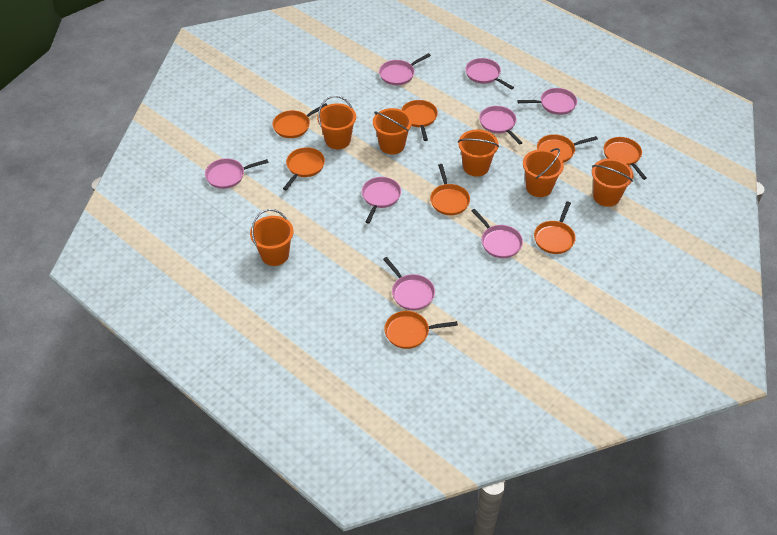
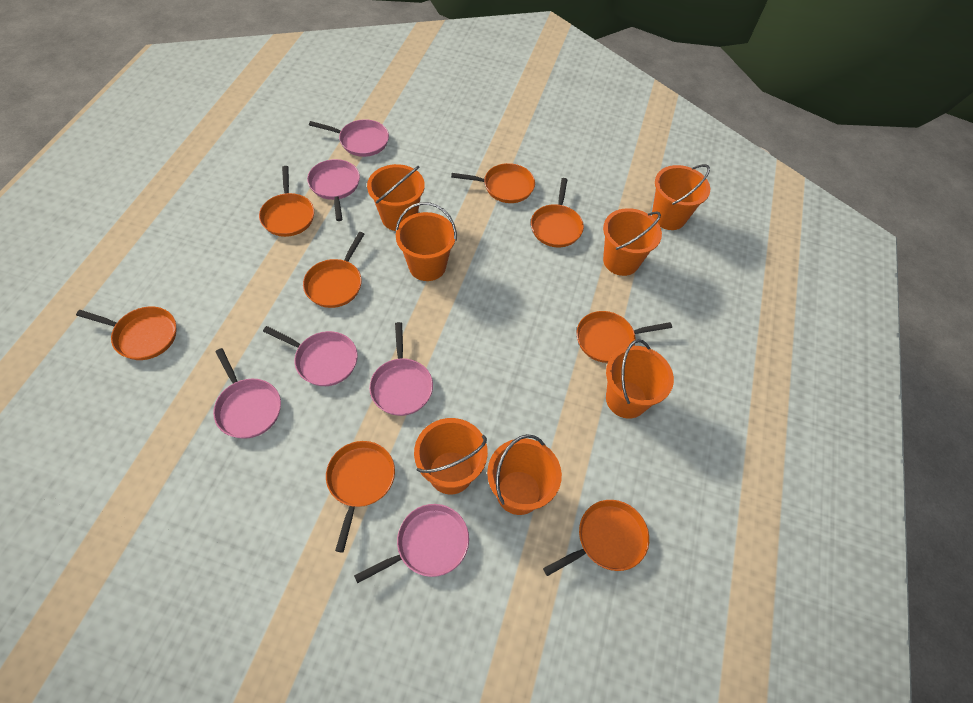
orange bucket: [250,209,294,266] [317,96,356,149] [373,108,412,154] [458,129,499,177] [523,148,564,197] [592,159,633,207] = 6 -> [367,164,425,231] [395,202,457,281] [414,418,488,494] [487,434,562,515] [603,208,662,276] [606,339,674,419] [652,164,710,230] = 7
pink pan: [205,158,268,189] [362,177,401,224] [379,53,431,85] [383,257,435,310] [465,58,514,90] [471,209,523,258] [479,106,522,145] [518,88,577,115] = 8 -> [213,348,281,439] [263,326,358,386] [307,159,360,221] [309,119,389,157] [354,504,469,583] [369,322,433,416] = 6

